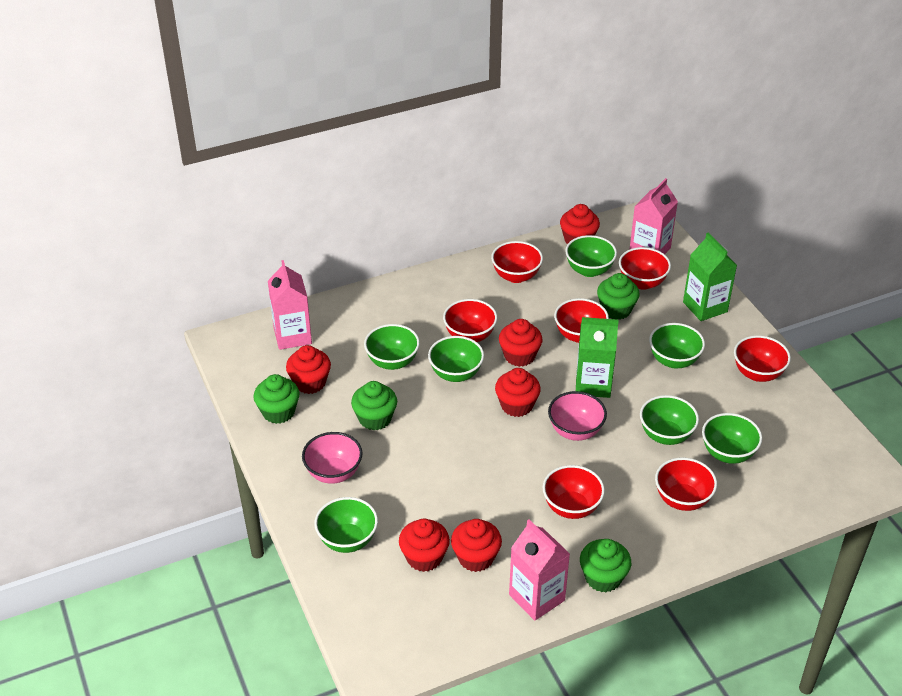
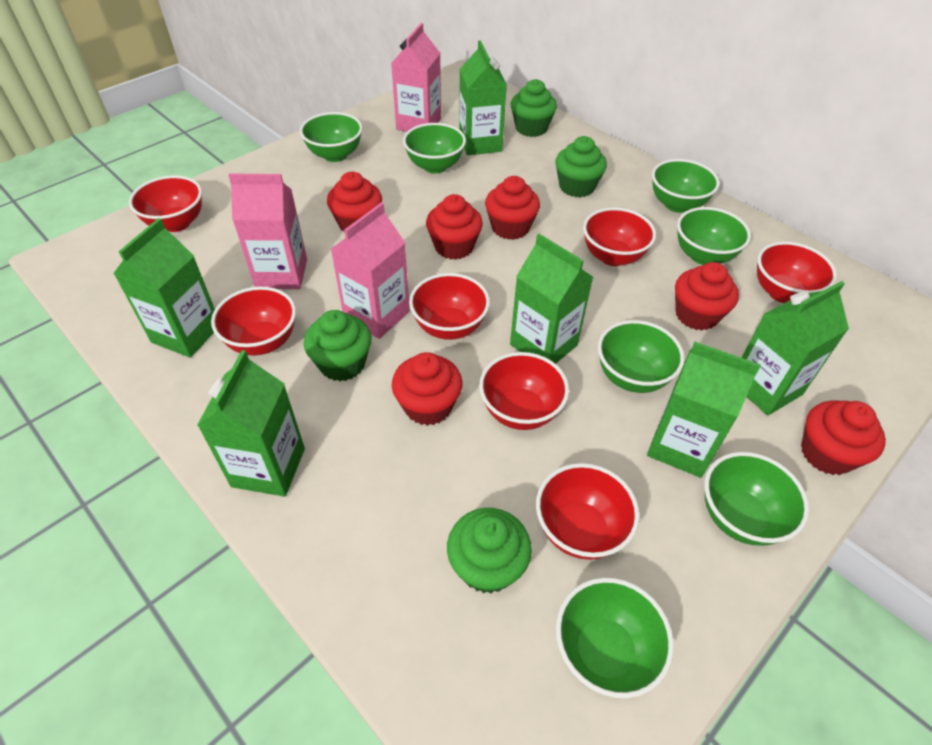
green carton: [576,317,619,398] [683,233,737,321] = 2 -> [113,218,215,358] [197,350,305,497] [459,40,507,155] [510,234,593,364] [647,342,761,478] [741,281,849,415] = 6
pink bowl: [302,432,363,484] [548,391,607,441] = 2 -> none = 0

